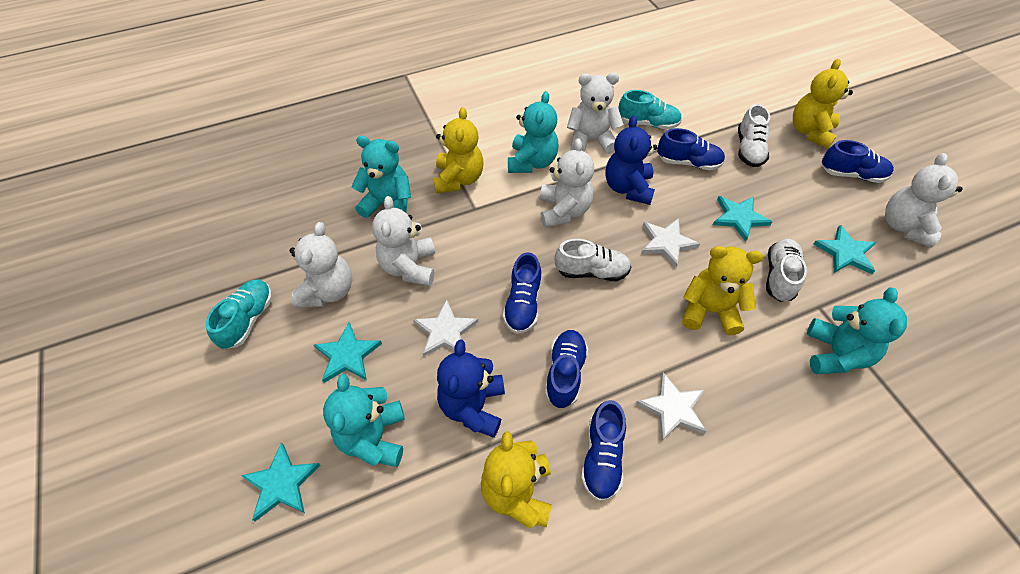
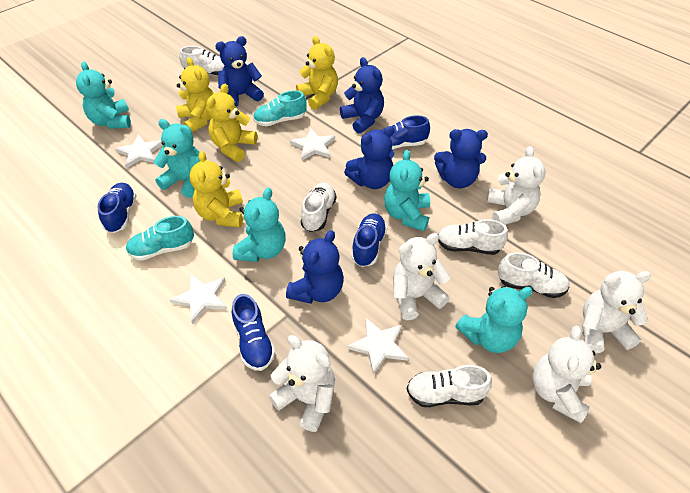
blue shoe: [503,252,541,334] [545,330,588,408] [581,400,626,501] [657,128,725,171] [822,140,894,183] = 5 -> [97,183,137,233] [232,294,275,371] [351,213,387,267] [382,115,430,149] = 4
blue teddy bear: [437,339,505,438] [605,115,658,205] = 2 -> [215,36,264,107] [286,230,344,304] [340,57,384,133] [344,126,395,189] [434,129,488,188] = 5
turquoise star: [241,443,320,521] [314,322,382,383] [713,196,772,242] [813,225,876,274] = 4 -> none = 0
turquoise teddy bear: [323,374,405,467] [351,136,411,218] [508,91,558,173] [807,288,907,374] = 4 -> [76,62,131,129] [154,119,200,198] [233,188,285,262] [384,150,430,231] [456,286,533,353] = 5
white shoe: [555,239,632,281] [738,104,770,167] [766,239,807,302] = 3 -> [179,46,225,75] [301,183,337,232] [407,365,492,407] [438,219,508,255] [497,252,570,298] = 5
white star: [413,299,478,357] [636,372,707,441] [641,218,700,267] = 3 -> [115,134,162,168] [170,274,227,324] [290,128,335,160] [347,318,408,374] = 4

